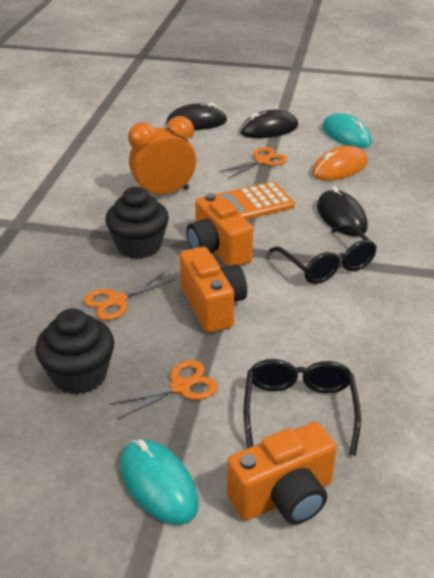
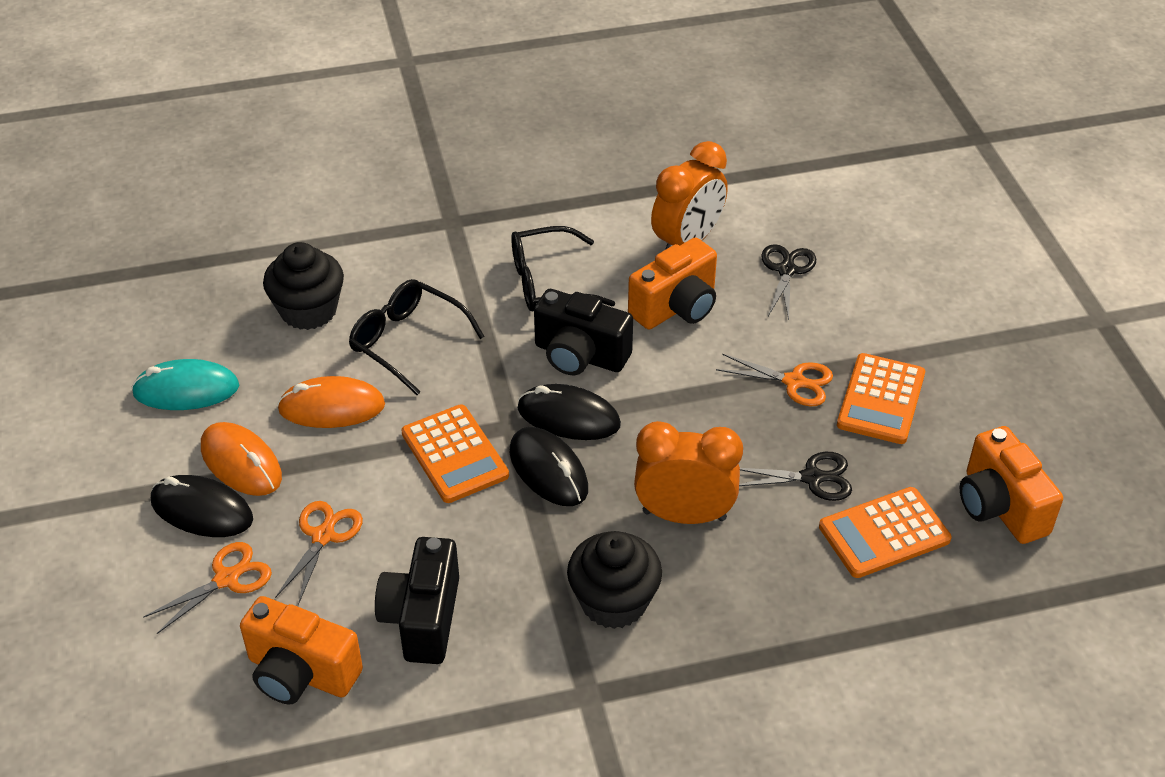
black camera: none = 0 -> [375,537,459,664] [534,289,633,375] = 2
black scissors: none = 0 -> [739,452,852,501] [761,244,816,320] = 2
orange calculator: [219,182,295,220] = 1 -> [401,404,509,503] [819,487,952,578] [837,353,925,444] = 3
orange clock: [128,116,196,195] = 1 -> [634,421,743,524] [651,141,728,250] = 2
orange mouse: [312,146,368,180] = 1 -> [201,422,282,496] [277,376,385,428] = 2
turquoise mouse: [120,439,199,525] [322,113,372,148] = 2 -> [131,359,239,410] = 1

